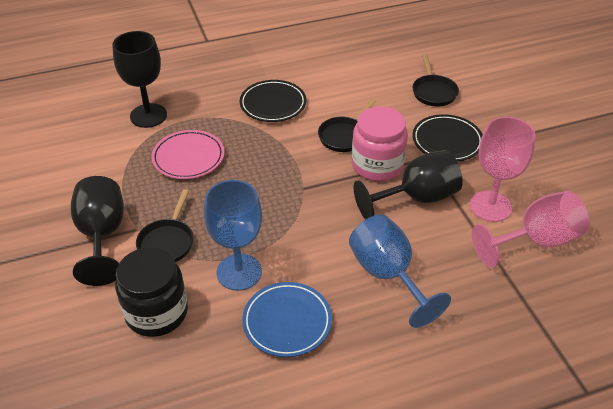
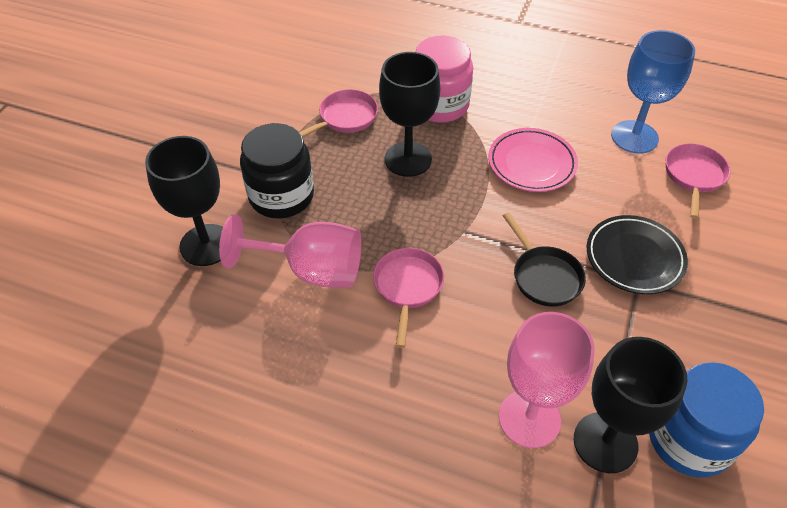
black pan: [136,189,193,262] [318,99,376,152] [412,54,459,106] = 3 -> [503,213,586,307] = 1
black plate: [240,80,306,122] [412,114,483,162] = 2 -> [587,215,688,294] = 1
blue goblet: [204,180,262,291] [349,214,451,328] = 2 -> [611,30,695,154] = 1
blue jar: none = 0 -> [649,362,764,477] = 1
blue plate: [242,282,332,357] = 1 -> none = 0
pink pan: none = 0 -> [299,89,378,137] [373,248,444,348] [666,144,731,219] = 3

